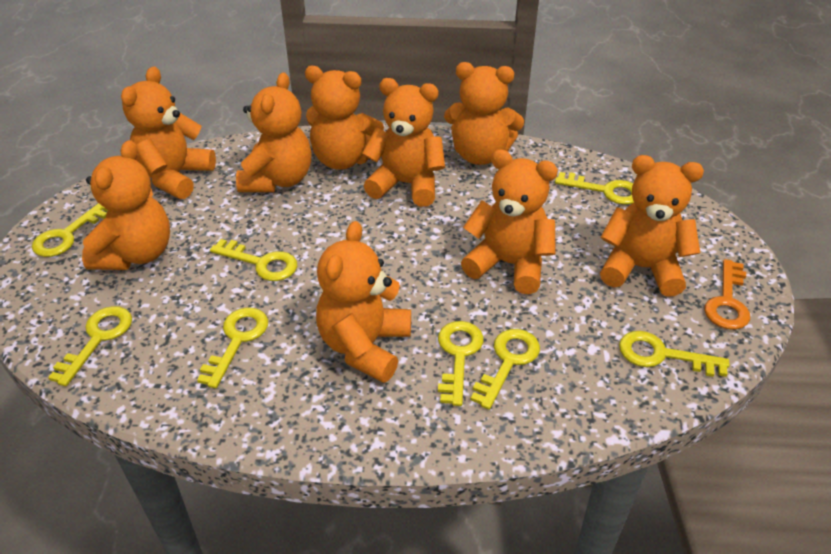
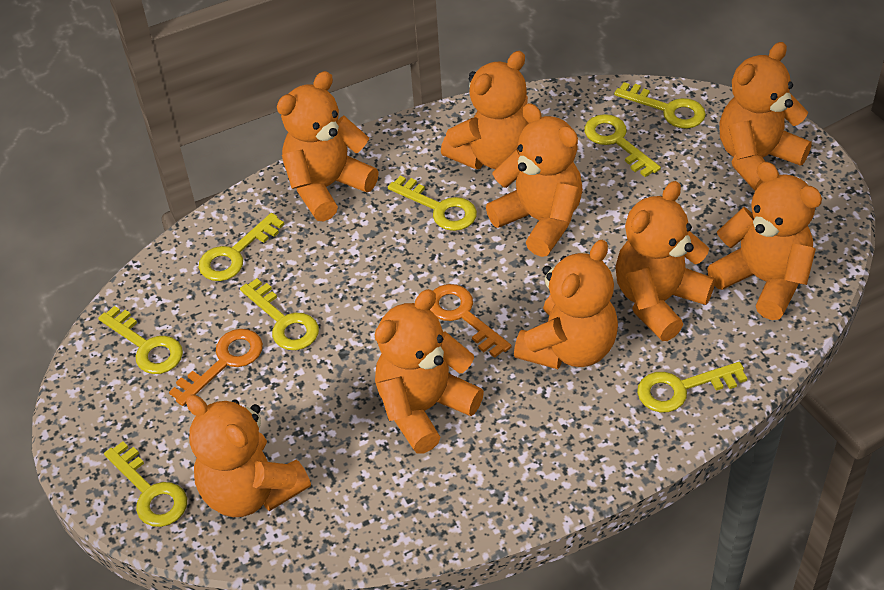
orange key: [704,259,750,330] = 1 -> [169,329,263,406] [430,284,512,358] = 2

